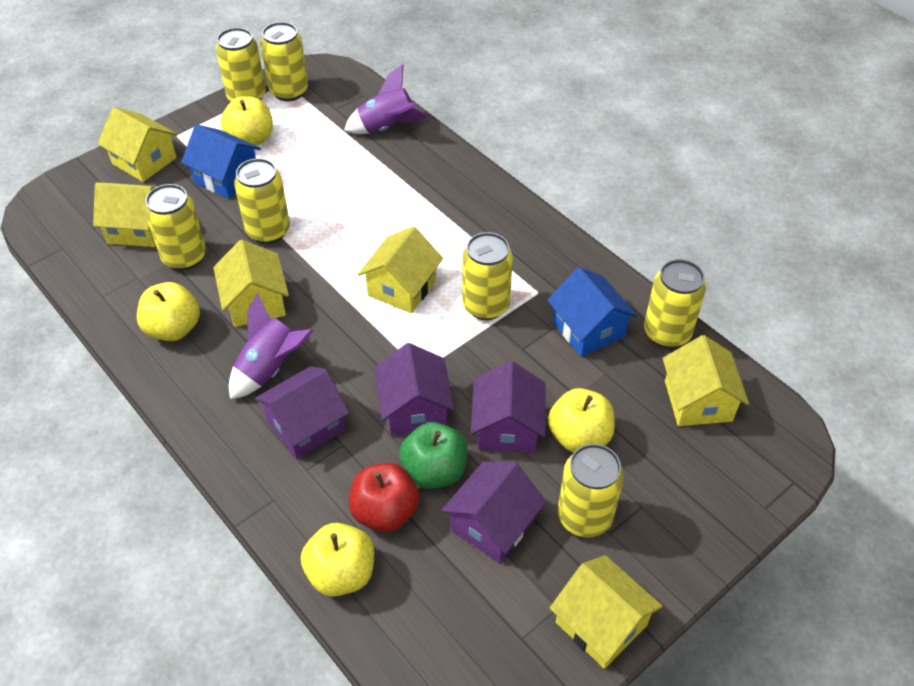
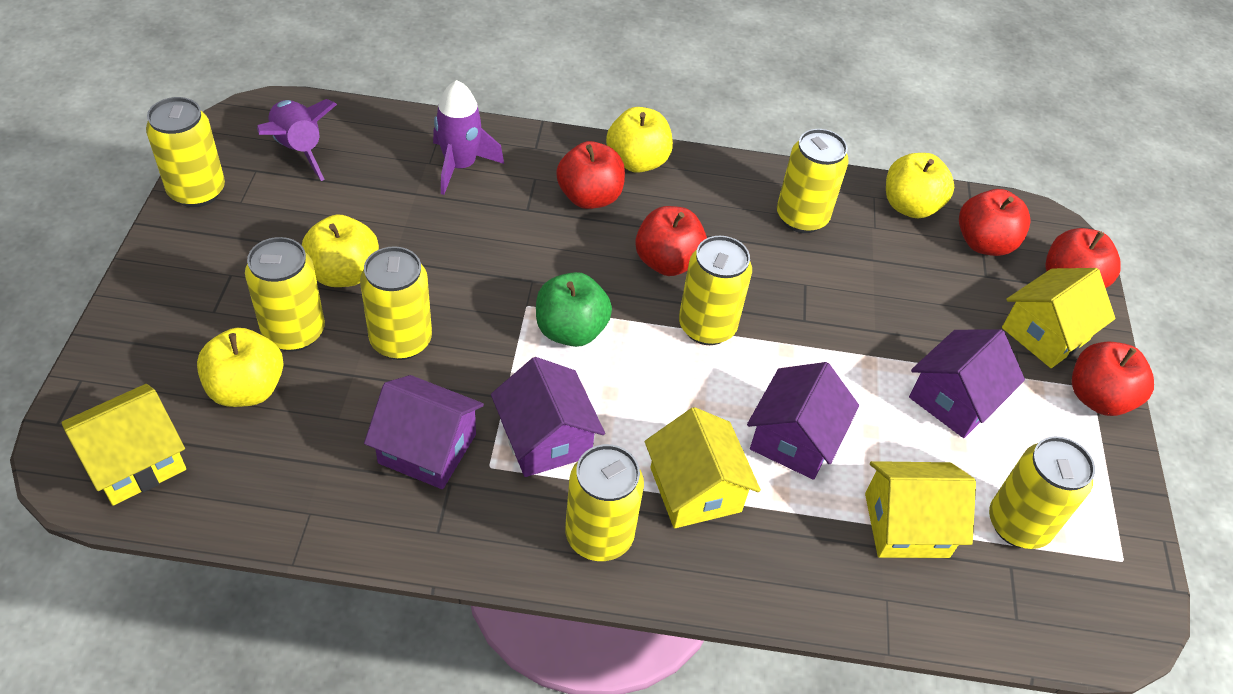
blue house: [181,124,261,199] [547,267,637,357] = 2 -> none = 0
red apple: [349,463,420,532] = 1 -> [556,141,625,209] [635,206,707,276] [959,189,1030,256] [1046,228,1121,288] [1072,342,1154,416] = 5
yellow house: [93,182,158,247] [98,107,177,182] [213,240,289,327] [358,226,443,313] [550,555,663,669] [663,335,749,426] = 6 -> [61,384,186,506] [645,407,761,528] [865,461,976,558] [1002,268,1116,368] = 4

